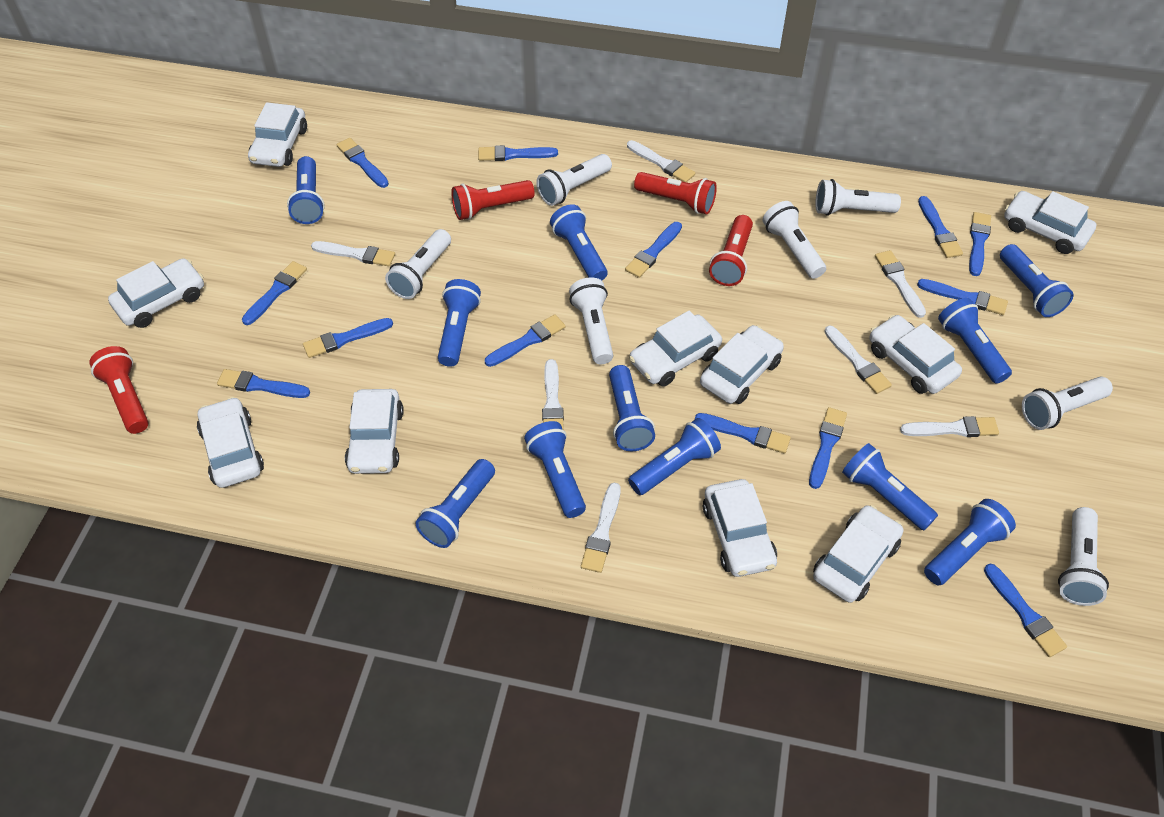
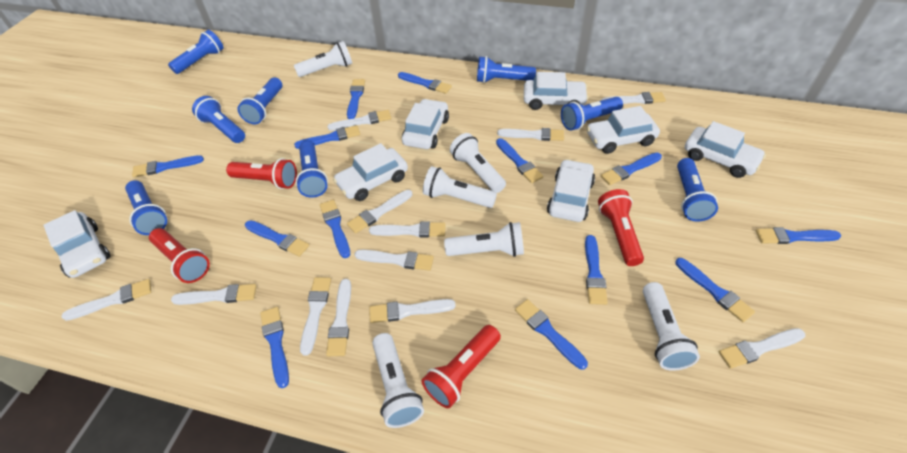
blue flashlight: [287,156,325,224] [416,459,495,548] [438,279,481,367] [524,421,586,518] [550,204,608,280] [609,365,655,452] [628,418,721,495] [842,443,938,530] [924,499,1016,585] [938,298,1012,384] [1000,244,1074,317] = 11 -> [125,180,167,235] [168,30,224,74] [192,96,245,143] [238,77,282,124] [296,141,328,198] [477,56,536,83] [561,97,623,131] [677,158,718,222] = 8
white brush: [311,241,395,266] [542,359,564,430] [581,483,621,573] [627,140,695,182] [824,326,892,394] [875,250,926,318] [900,416,999,437] = 7 -> [62,279,151,321] [171,284,256,305] [300,277,331,356] [326,279,351,356] [328,110,391,131] [347,190,412,234] [354,250,434,271] [369,221,446,237] [369,299,456,323] [497,128,564,141] [601,92,666,104] [719,328,805,369] = 12
white car: [108,258,204,328] [197,397,264,488] [248,102,307,167] [345,389,404,474] [629,311,722,387] [700,325,784,404] [703,479,777,577] [813,505,903,603] [870,315,962,394] [1004,191,1097,254] = 10 -> [43,210,111,278] [333,143,408,201] [402,99,449,149] [524,72,589,110] [547,159,595,222] [587,106,660,154] [685,121,766,178] = 7
white flashlight: [385,229,451,299] [536,154,612,206] [569,277,613,364] [763,201,826,279] [815,179,901,216] [1022,376,1113,430] [1058,507,1109,606] = 7 -> [294,41,352,77] [372,333,424,428] [423,166,497,208] [444,222,524,257] [450,133,506,193] [643,282,700,371] = 6

